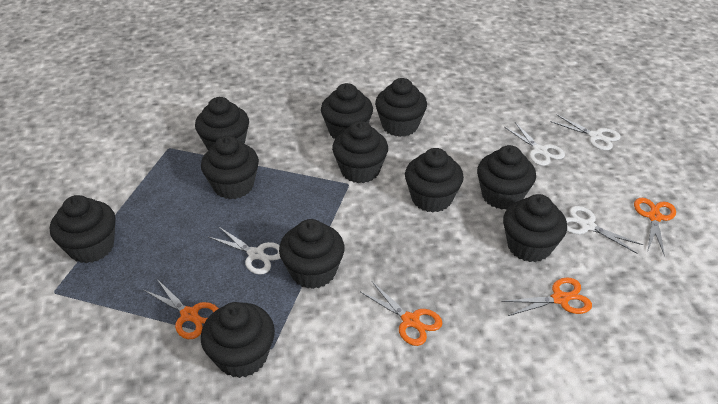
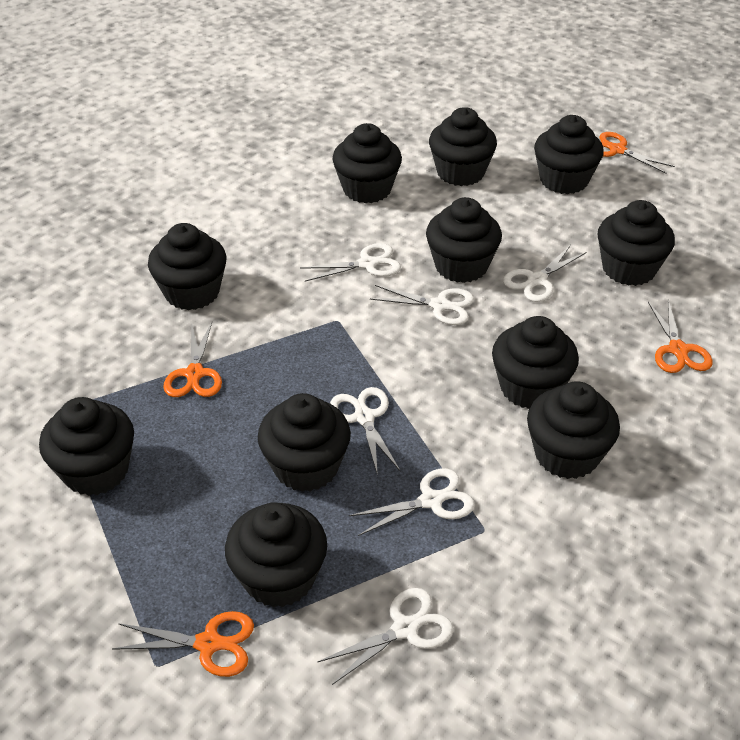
white scissors: [209,226,281,275] [504,122,565,166] [550,114,621,150] [565,206,643,254] = 4 -> [300,243,401,282] [318,588,454,685] [330,387,400,476] [349,468,475,536] [370,285,474,325] [503,245,587,302] = 6

